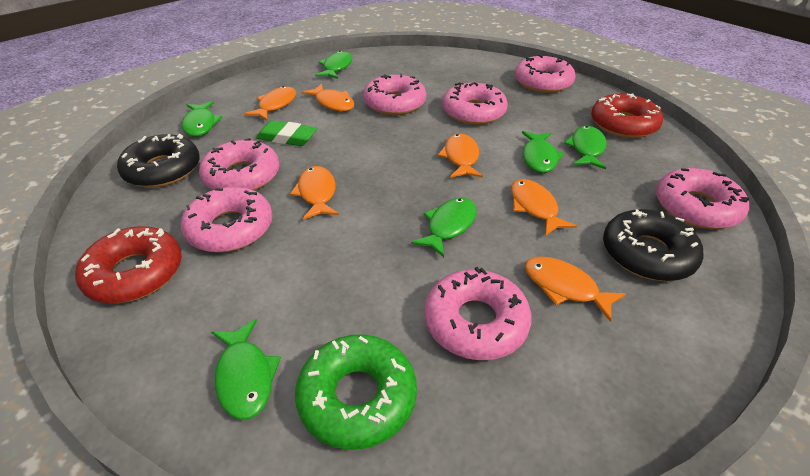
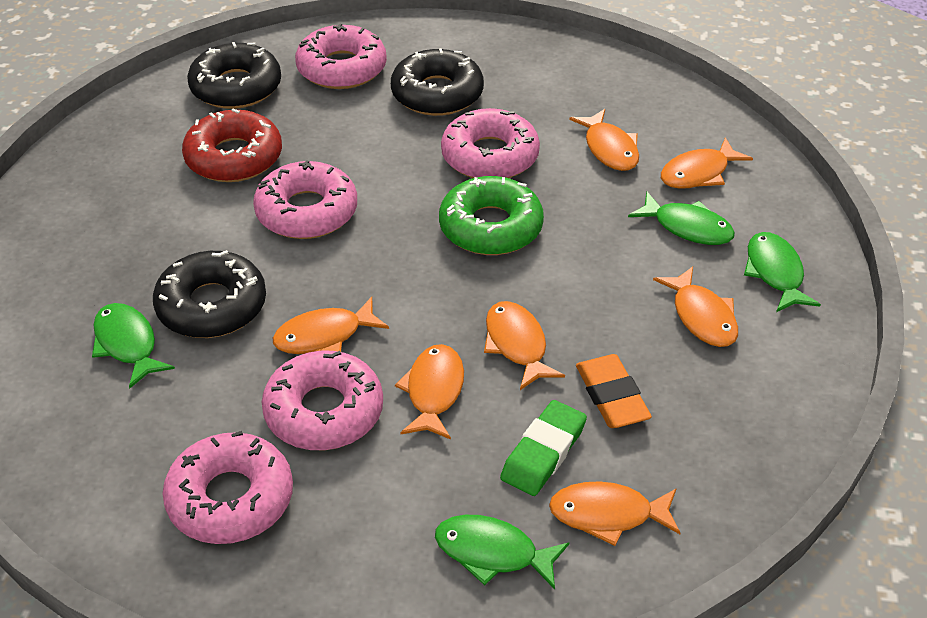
black donut: [117,134,199,188] [603,209,704,281] = 2 -> [153,250,266,338] [187,42,281,109] [391,48,484,116] = 3
green fish: [182,101,222,137] [211,319,281,420] [315,51,352,79] [411,198,477,257] [522,131,564,173] [564,126,607,169] = 6 -> [92,303,175,389] [435,515,569,589] [628,191,735,245] [744,232,821,312] = 4
orange eraser: none = 0 -> [576,354,652,428] = 1
orange fish: [244,86,296,121] [290,166,339,220] [302,84,355,111] [438,133,483,178] [511,179,577,236] [525,256,626,322] = 6 -> [273,297,389,354] [395,344,464,439] [484,301,565,390] [549,481,681,546] [569,109,639,171] [653,266,738,347] [661,137,753,189] = 7
pink donut: [181,187,272,252] [199,138,280,191] [363,74,426,115] [424,267,532,360] [442,82,508,125] [515,55,575,93] [656,168,749,229] = 7 -> [163,431,293,544] [253,161,357,239] [262,351,383,450] [295,24,387,89] [441,108,540,178] = 5
red donut: [75,226,182,303] [591,93,663,138] = 2 -> [182,109,282,182] = 1

